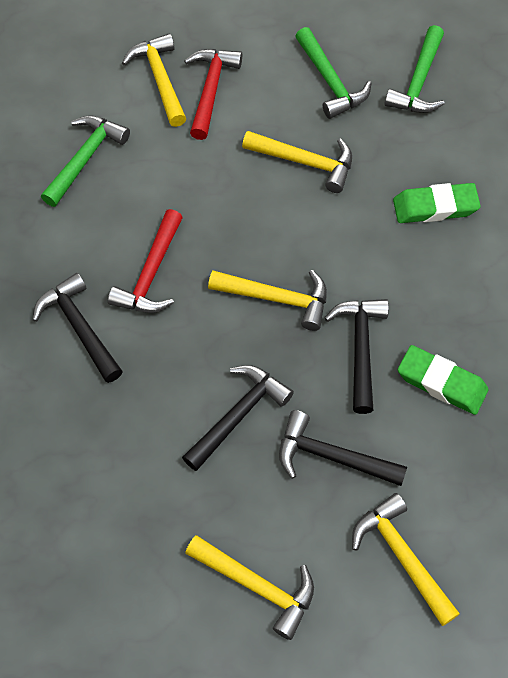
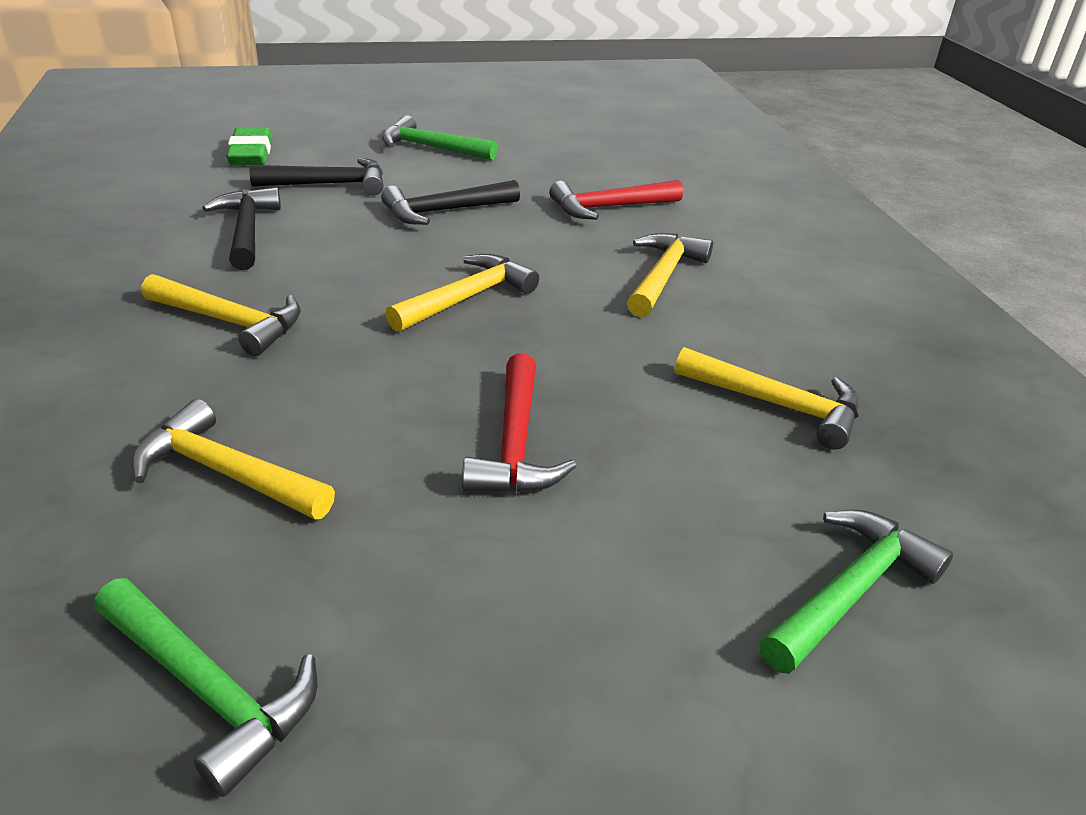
black hammer: [32,273,123,383] [182,365,294,471] [279,410,407,486] [325,299,389,414] = 4 -> [202,187,281,270] [249,158,384,196] [381,180,520,225] = 3
green eraser: [393,183,481,223] [398,345,489,415] = 2 -> [226,127,272,166] = 1

